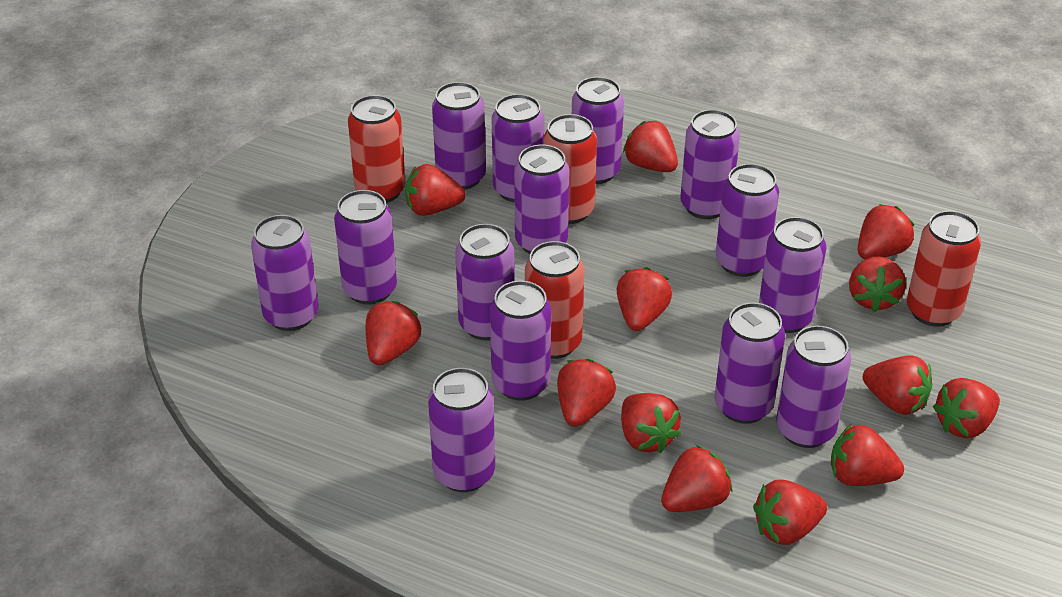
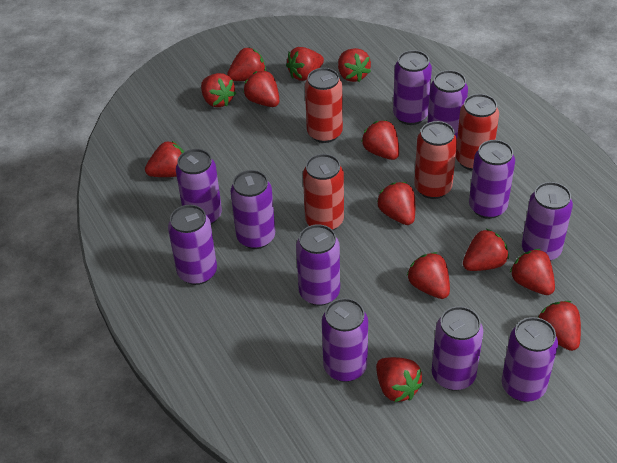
purple can: [251,215,318,331] [334,190,397,305] [428,368,495,492] [432,82,486,190] [455,224,515,340] [490,281,551,401] [491,94,544,203] [514,144,570,254] [572,77,624,184] [680,110,740,219] [715,302,785,424] [716,164,779,277] [759,217,827,333] [776,326,851,448] = 14 -> [168,205,217,285] [176,149,222,225] [231,170,275,249] [296,224,340,306] [322,298,368,382] [393,50,432,125] [428,70,468,138] [432,306,483,390] [469,140,515,219] [502,317,558,402] [522,182,573,261] = 11

